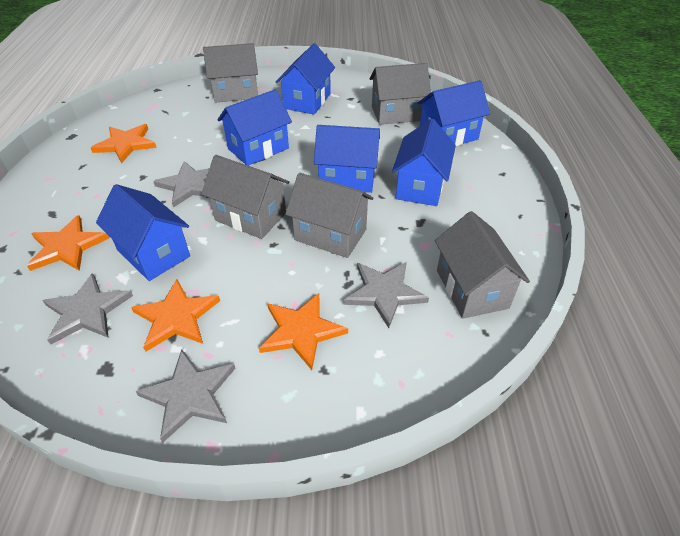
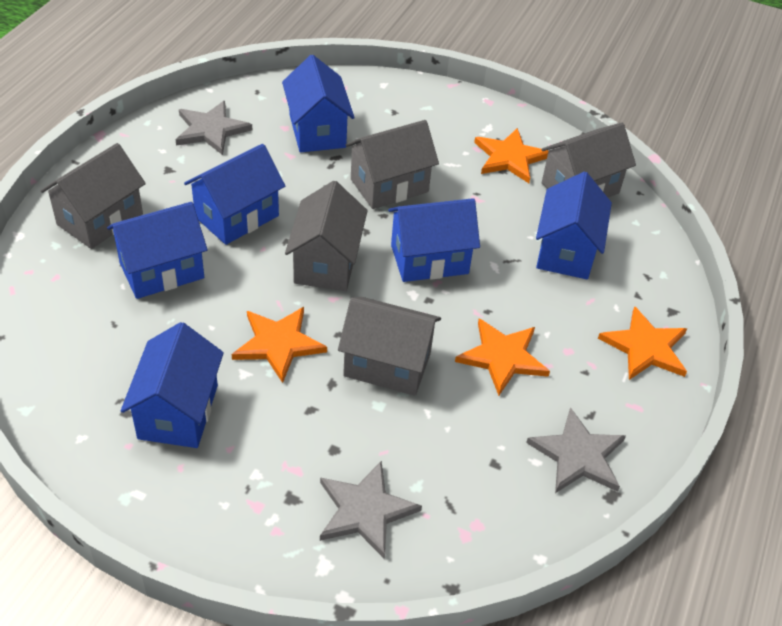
grey star: [42,273,133,345] [136,349,235,443] [153,161,210,208] [344,262,429,328] = 4 -> [176,101,252,155] [320,461,422,559] [526,407,626,493] = 3

